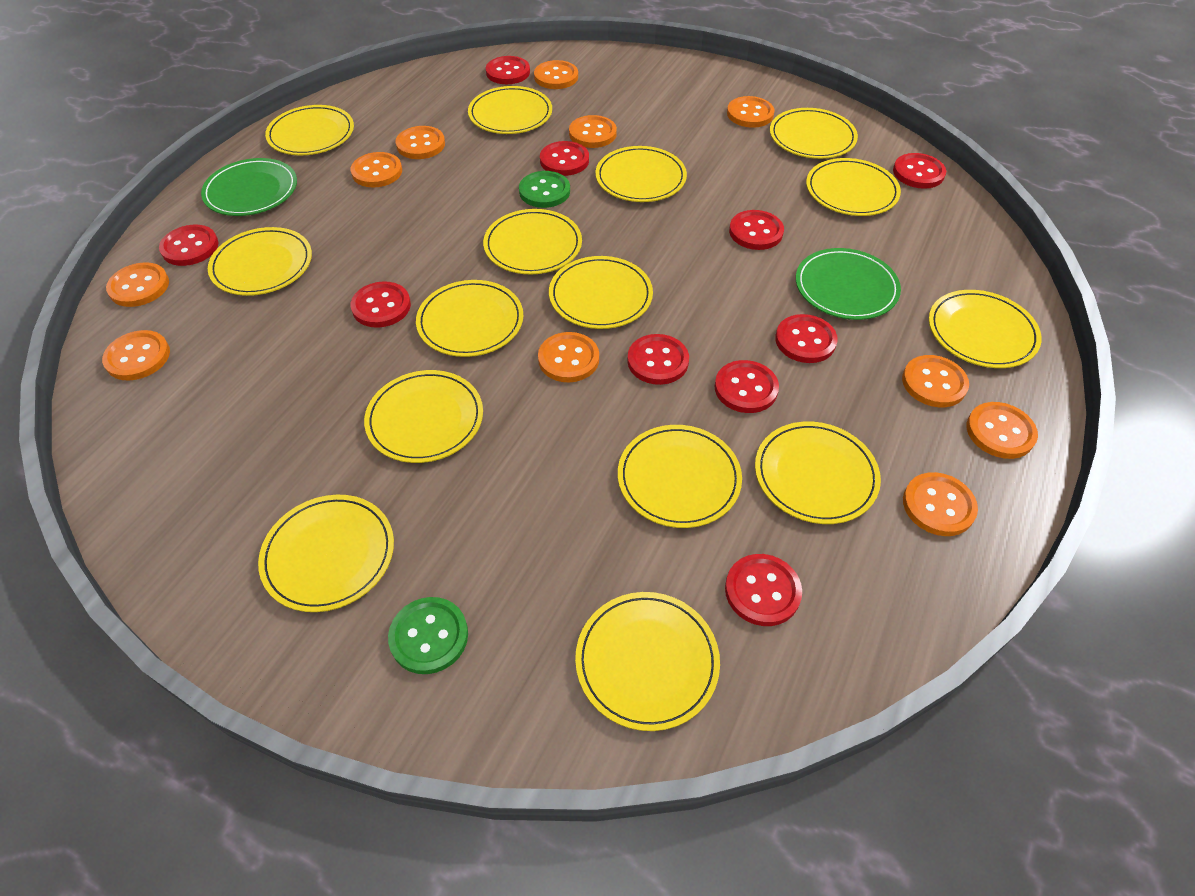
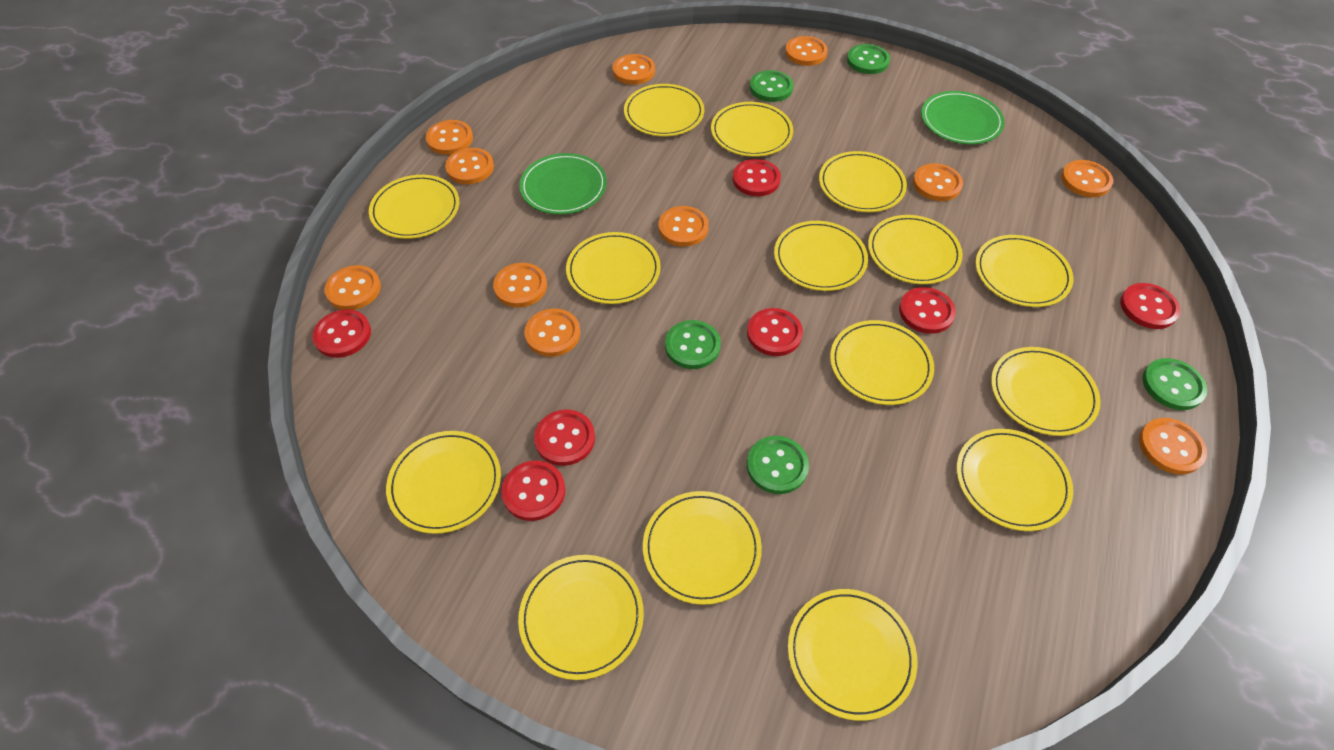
green button: [388,597,468,674] [519,171,570,208] = 2 -> [665,320,721,369] [747,436,809,494] [750,70,793,102] [847,44,890,74] [1142,358,1207,410] = 5
red button: [159,225,218,266] [351,281,411,328] [486,56,530,84] [540,141,589,176] [627,334,689,385] [715,360,779,413] [725,554,802,626] [729,210,784,250] [775,314,838,363] [893,153,946,189] = 10 -> [312,309,371,358] [501,461,565,521] [534,410,595,466] [733,159,781,196] [747,308,803,356] [899,287,956,334] [1120,283,1180,329] = 7

